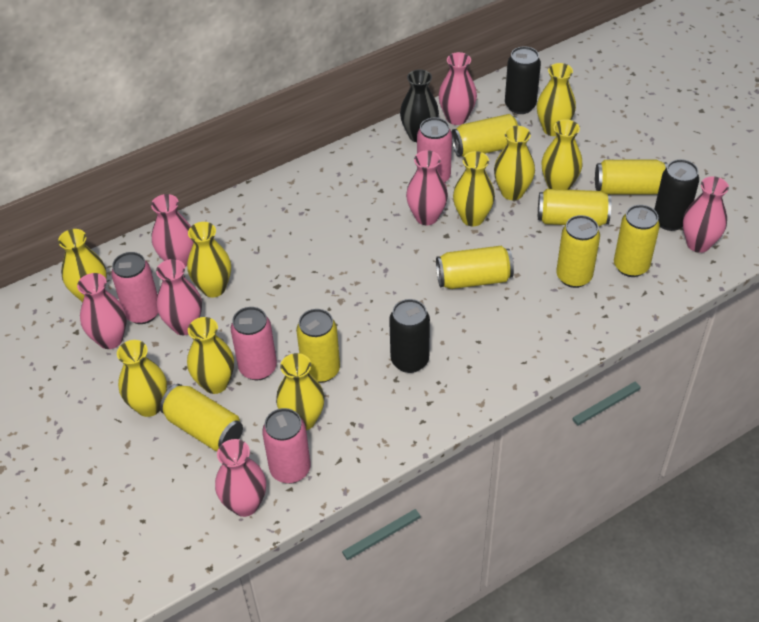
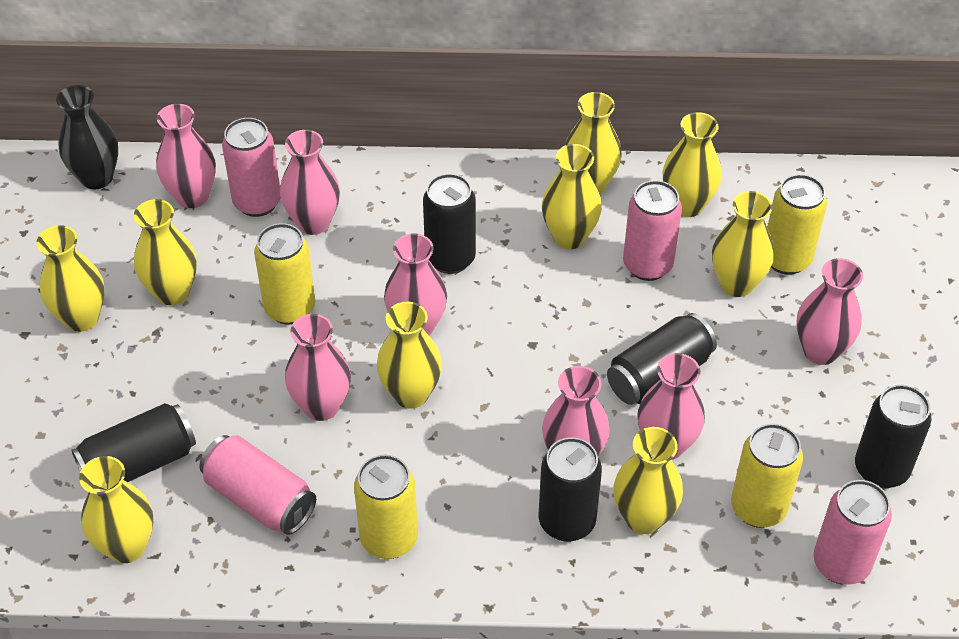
black can: [389,299,430,373] [505,46,541,114] [654,159,699,231] = 3 -> [71,403,196,482] [423,174,476,274] [539,437,602,542] [607,313,717,405] [855,385,931,488] = 5
yellow can: [160,384,243,451] [296,309,340,383] [436,246,514,289] [452,114,521,157] [538,189,611,226] [556,215,600,288] [595,160,668,195] [614,205,660,277] = 8 -> [254,223,315,325] [354,455,418,559] [731,424,803,528] [767,174,827,275] = 4

